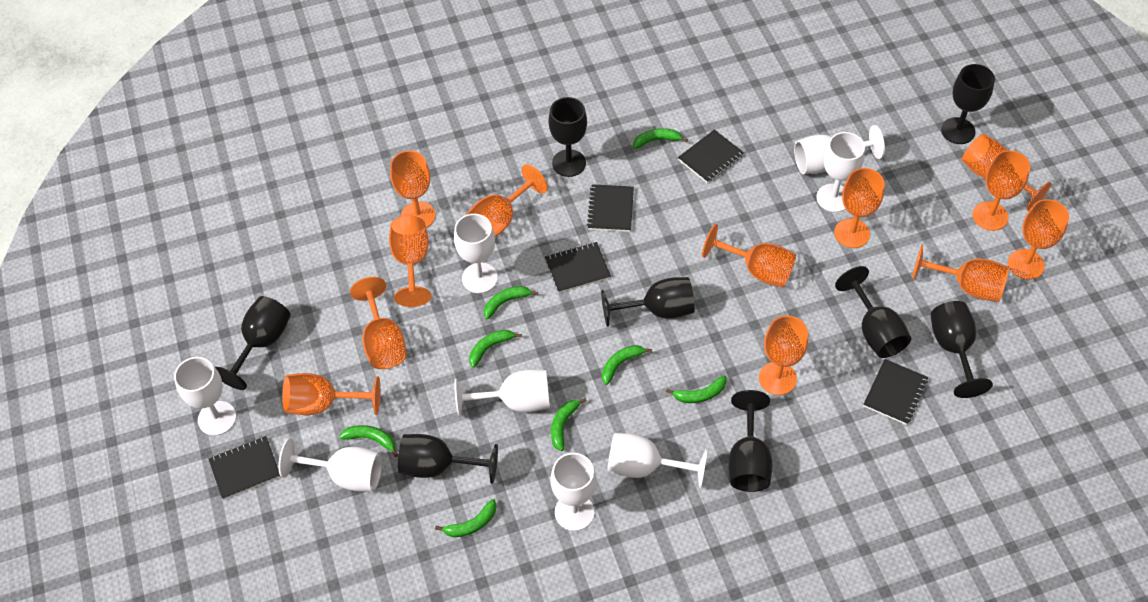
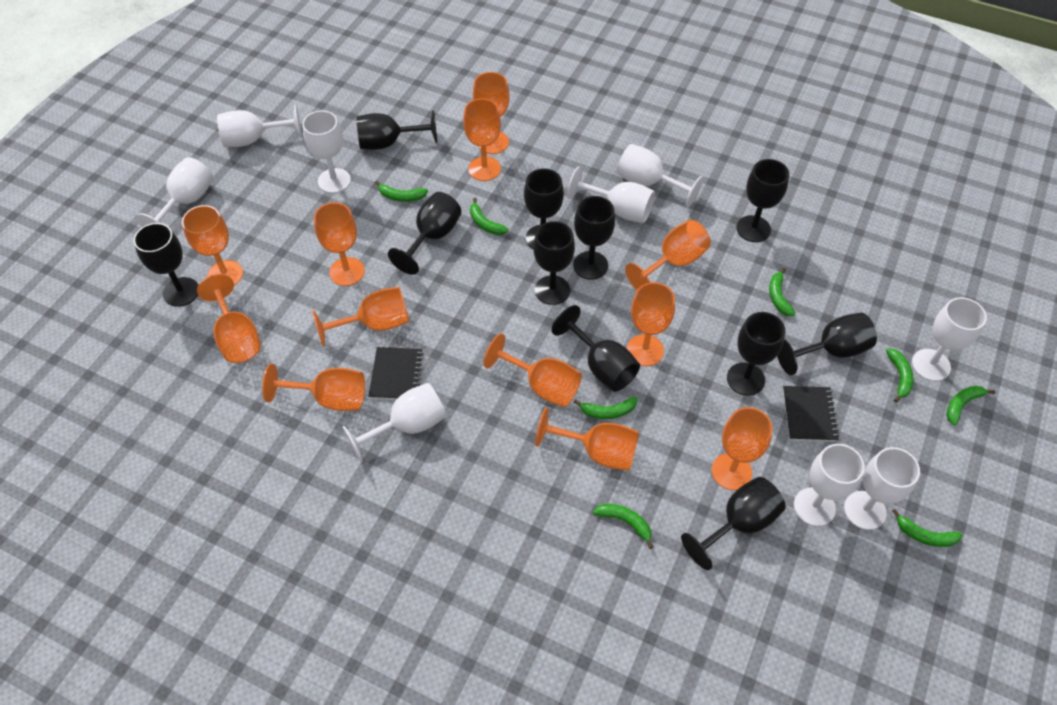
black goblet: [215,296,291,390] [398,434,498,484] [548,97,587,177] [601,277,695,327] [728,390,772,492] [835,266,911,358] [931,301,993,398] [941,64,995,144] = 8 -> [133,223,198,307] [356,110,437,150] [388,192,462,275] [524,168,564,249] [533,221,575,305] [551,305,640,392] [573,196,615,280] [681,477,786,570] [727,312,785,396] [736,159,789,242] [777,313,877,375] = 11
black notebook: [209,436,281,500] [545,242,611,293] [587,184,634,232] [678,129,744,183] [863,359,928,425] = 5 -> [368,347,423,400] [783,386,839,442] = 2
white goblet: [174,357,236,436] [278,438,382,492] [454,214,498,293] [454,370,550,417] [550,453,596,531] [607,433,708,489] [794,125,885,174] [817,132,865,212] = 8 -> [136,157,213,227] [217,105,302,147] [302,110,351,193] [342,383,446,462] [567,166,655,223] [617,144,703,208] [794,444,865,526] [844,447,920,530] [912,297,987,381] = 9

